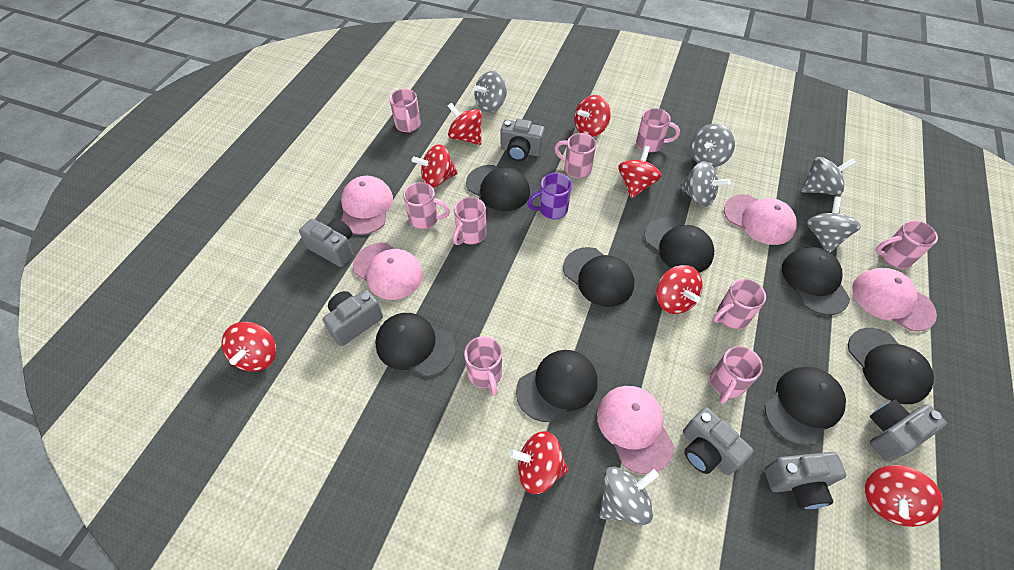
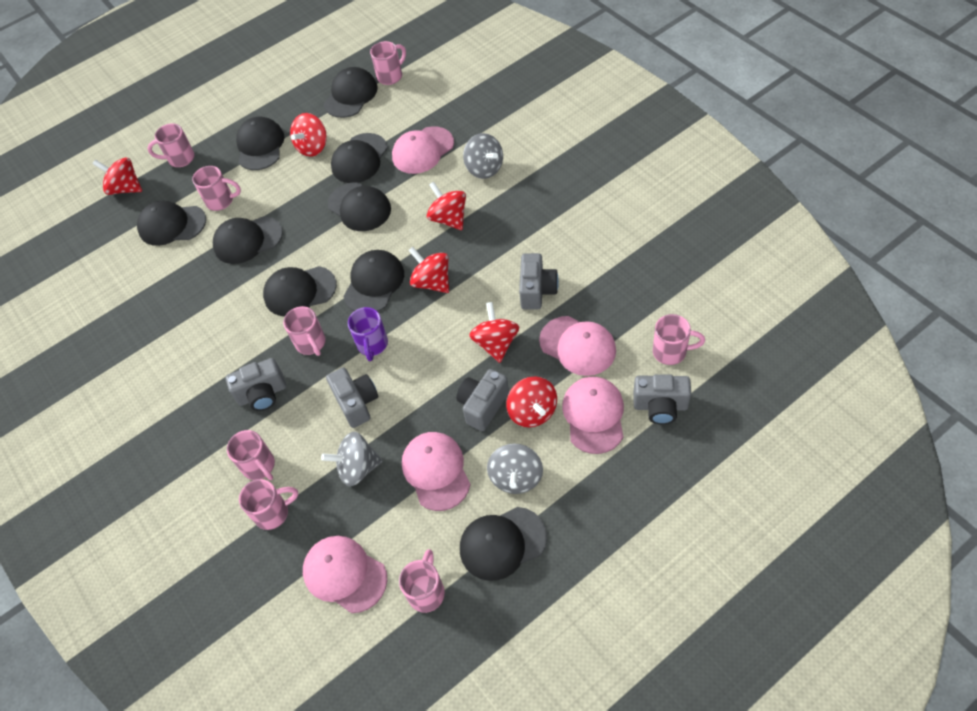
black cap: [375,313,456,377] [466,165,530,211] [516,350,597,422] [563,247,634,307] [644,218,714,273] [765,367,846,446] [782,247,850,315] [848,328,934,404] = 8 -> [137,201,206,246] [213,216,283,264] [236,116,285,170] [263,266,337,316] [324,67,378,118] [327,182,391,231] [331,133,388,183] [343,250,404,312] [460,507,547,581] = 9
grey camera: [299,218,353,267] [323,290,383,346] [500,119,545,161] [683,407,754,475] [764,452,846,510] [870,400,947,462] = 6 -> [226,358,286,411] [326,367,378,428] [456,369,509,431] [519,253,559,310] [633,374,691,424] = 5
grey spinning top: [474,71,507,112] [599,467,659,525] [679,161,731,207] [690,124,735,168] [801,157,856,195] [807,197,861,253] = 6 -> [321,432,383,487] [463,133,503,179] [487,443,543,494] = 3
pink mug: [389,89,421,132] [403,182,450,229] [453,197,487,245] [464,336,502,396] [555,133,596,178] [636,108,680,152] [710,346,763,404] [713,279,766,329] [876,220,938,269] = 9 -> [148,123,195,167] [192,166,241,211] [227,430,275,480] [239,479,298,530] [283,306,326,356] [370,41,406,85] [399,549,445,613] [653,314,705,365] = 8
red spinning top: [222,322,276,372] [412,144,458,187] [448,102,482,145] [508,431,568,494] [574,95,611,137] [618,146,662,199] [656,265,703,314] [865,465,943,527] = 8 -> [93,158,142,195] [290,113,327,157] [408,247,449,293] [427,182,466,230] [469,302,519,363] [507,377,557,427] = 6

